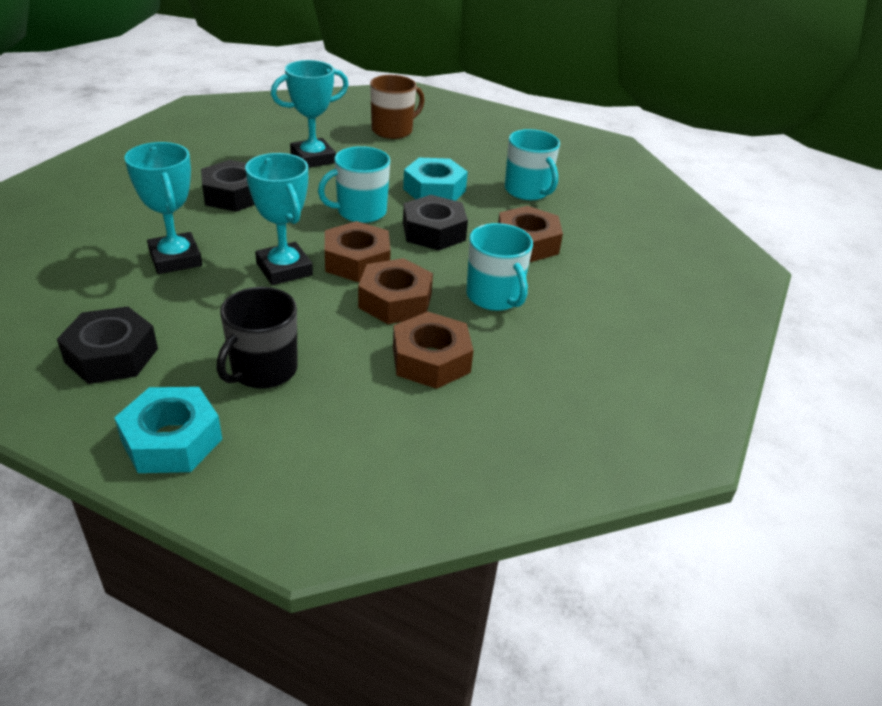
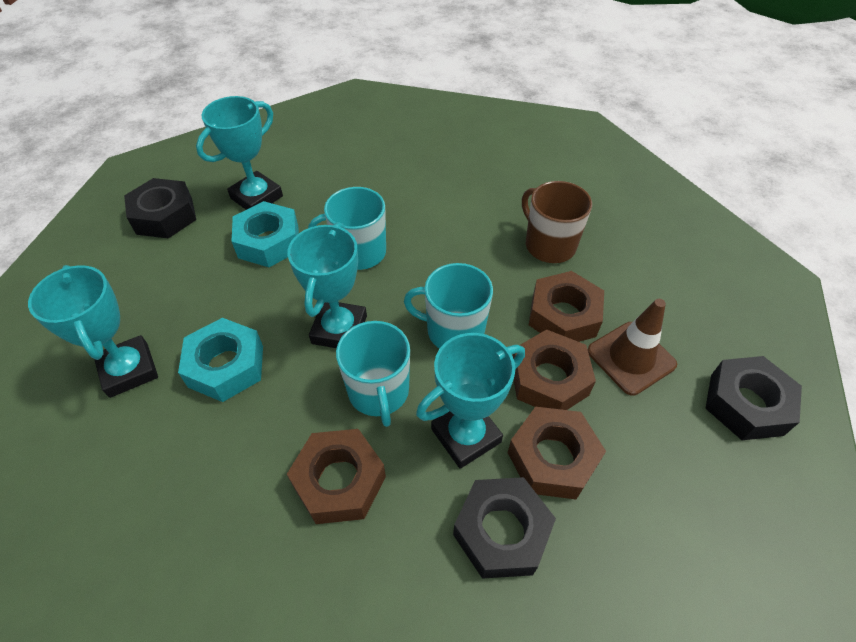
black mug: [217,287,298,389] = 1 -> none = 0
brown traffic cone: none = 0 -> [588,299,677,396] = 1
turquoise trophy: [125,142,202,274] [245,153,313,285] [271,60,348,168] = 3 -> [28,265,158,398] [196,96,283,210] [287,222,367,348] [416,333,525,469] = 4

